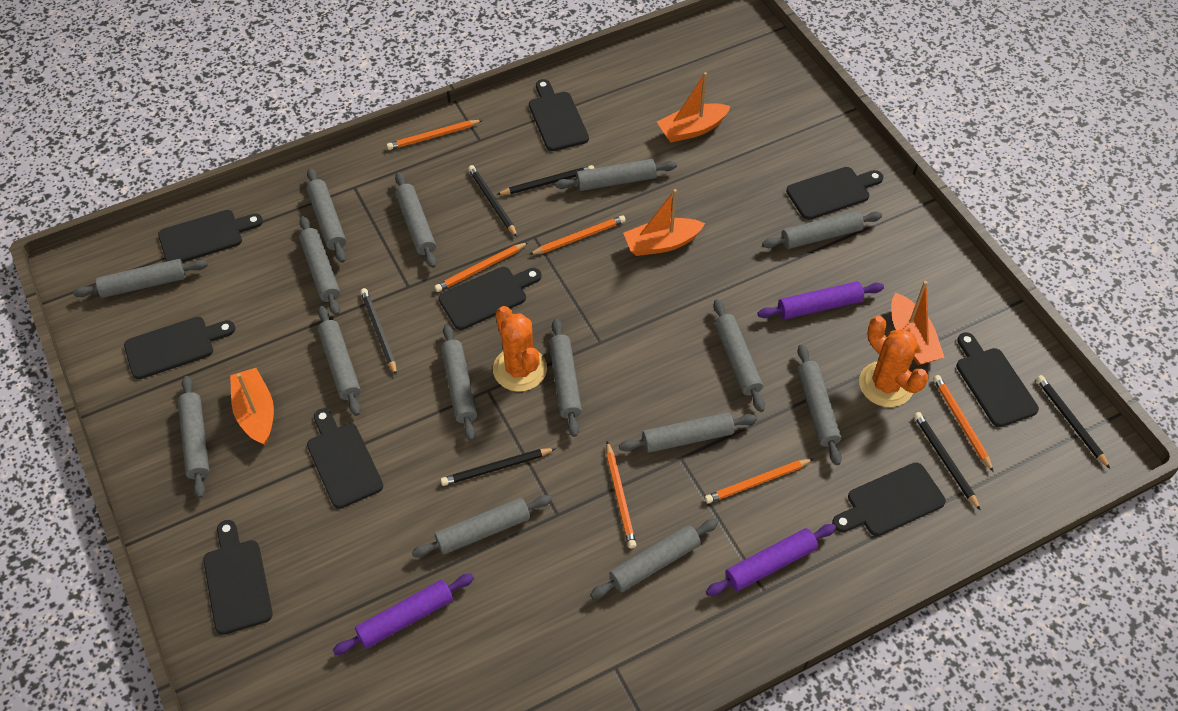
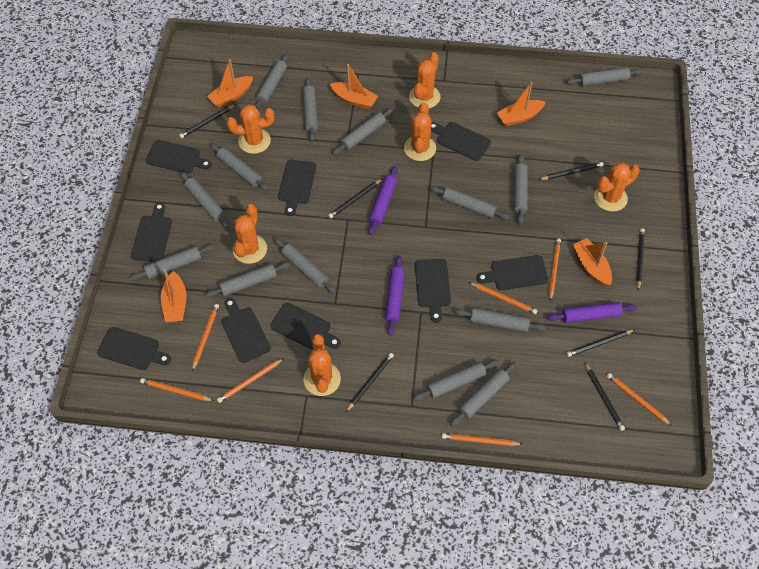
black pencil: [360,288,397,376] [441,448,556,486] [468,165,517,237] [496,165,594,195] [914,412,981,511] [1036,375,1110,469] = 6 -> [179,104,236,138] [328,179,382,218] [346,353,394,412] [539,162,604,180] [566,329,635,357] [584,362,625,431] [636,228,645,291] = 7
grey rolling pin: [73,259,208,298] [177,376,209,498] [299,216,340,316] [306,168,346,263] [318,306,361,416] [395,172,436,268] [412,495,552,557] [441,324,477,441] [549,319,582,437] [555,159,677,191] [590,519,718,599] [619,412,757,453] [713,299,765,412] [762,211,882,249] [797,344,842,465] = 15 -> [130,244,215,281] [180,171,230,228] [205,262,290,298] [210,143,269,191] [254,53,289,110] [274,238,336,294] [303,78,318,141] [332,108,393,155] [413,360,499,401] [430,186,510,220] [450,362,517,427] [455,308,546,332] [514,154,527,225] [566,67,643,86] = 14
orange boat: [230,368,274,445] [623,189,705,256] [657,72,731,143] [891,281,945,365] = 4 -> [161,269,186,322] [207,59,253,108] [330,64,378,109] [497,82,545,126] [573,238,612,286] = 5
orange cactus: [493,306,547,392] [859,316,929,407] = 2 -> [227,104,275,154] [233,204,267,264] [304,334,341,396] [404,102,436,161] [409,52,440,108] [594,162,640,212] = 6
orange pencil: [387,120,483,150] [434,242,529,292] [529,215,626,255] [606,441,636,548] [705,459,813,503] [933,375,994,472] = 6 -> [140,378,214,401] [192,304,219,371] [217,358,284,403] [442,433,523,446] [469,282,537,314] [549,238,561,301] [607,373,672,426] = 7

